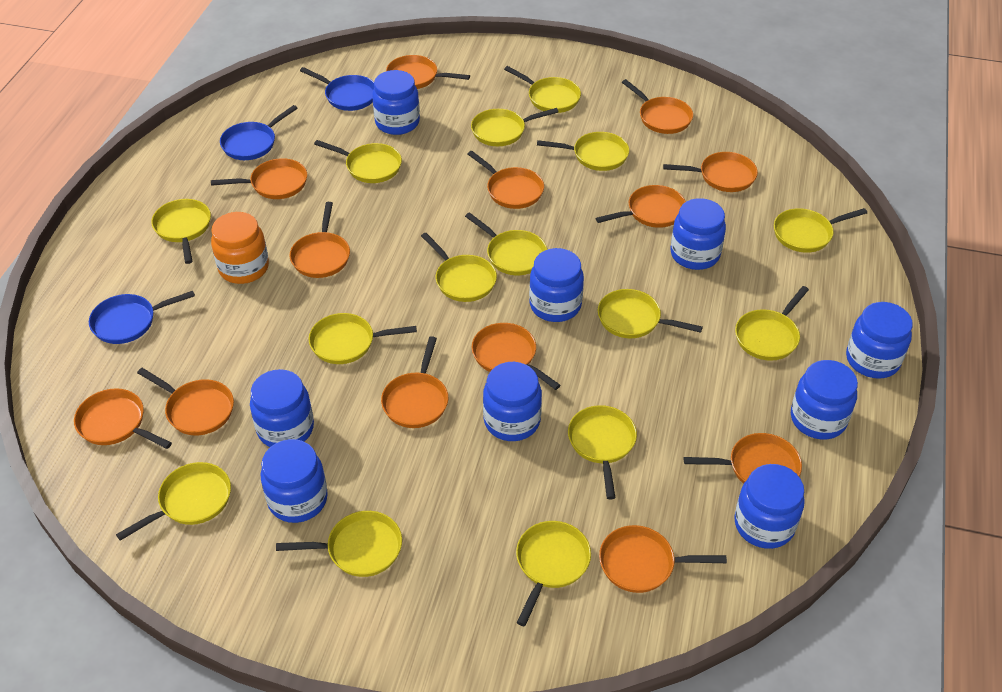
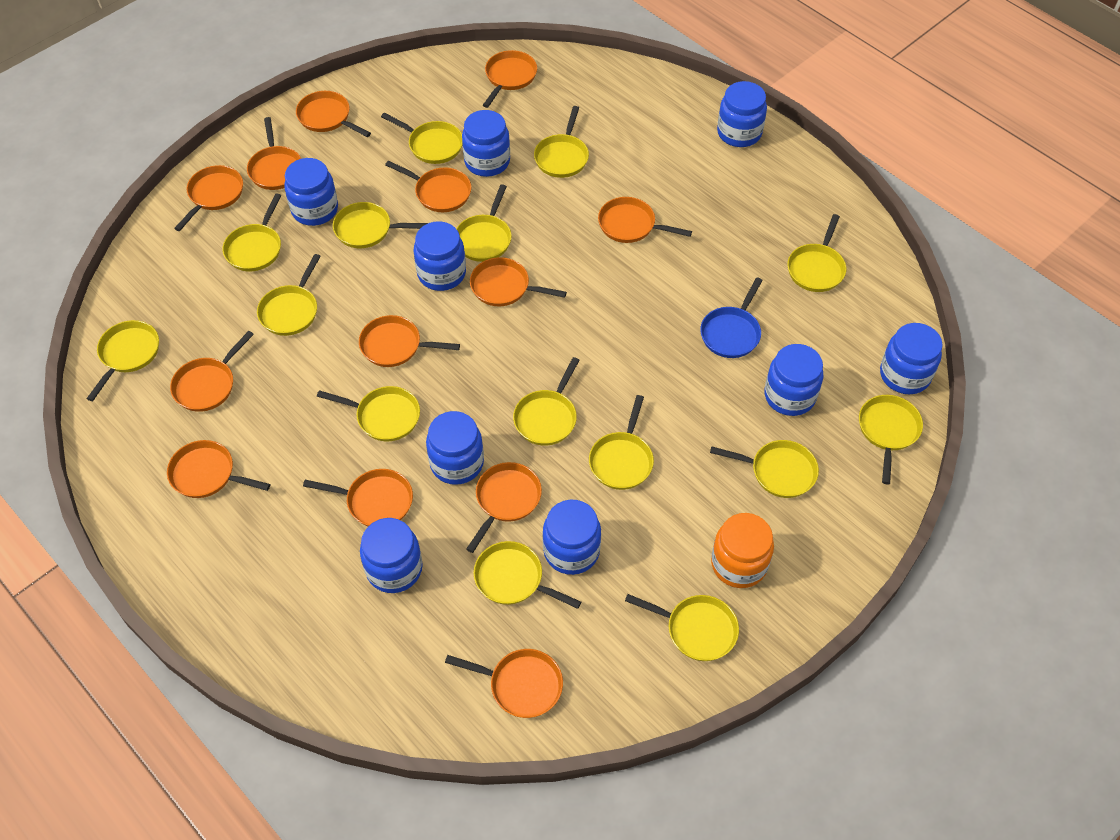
blue pan: [89,291,195,344] [220,105,298,160] [300,67,374,111] = 3 -> [700,277,763,358] = 1

